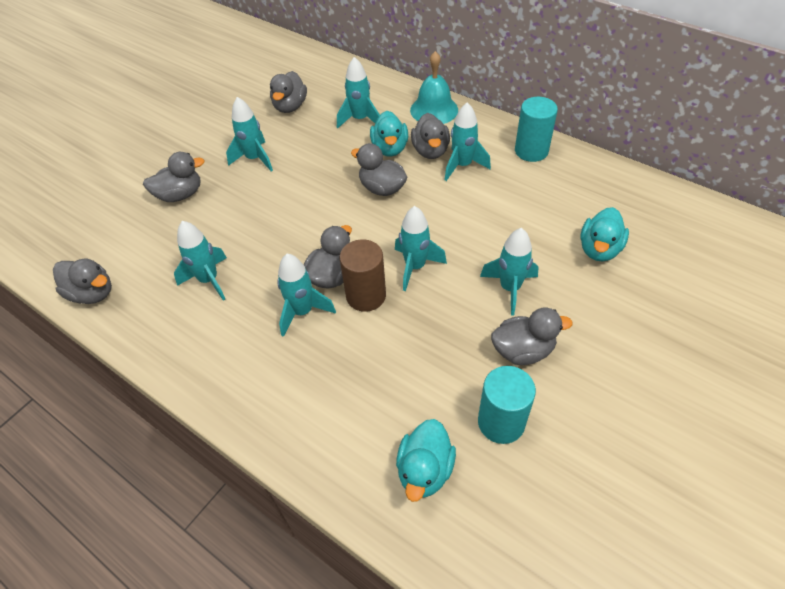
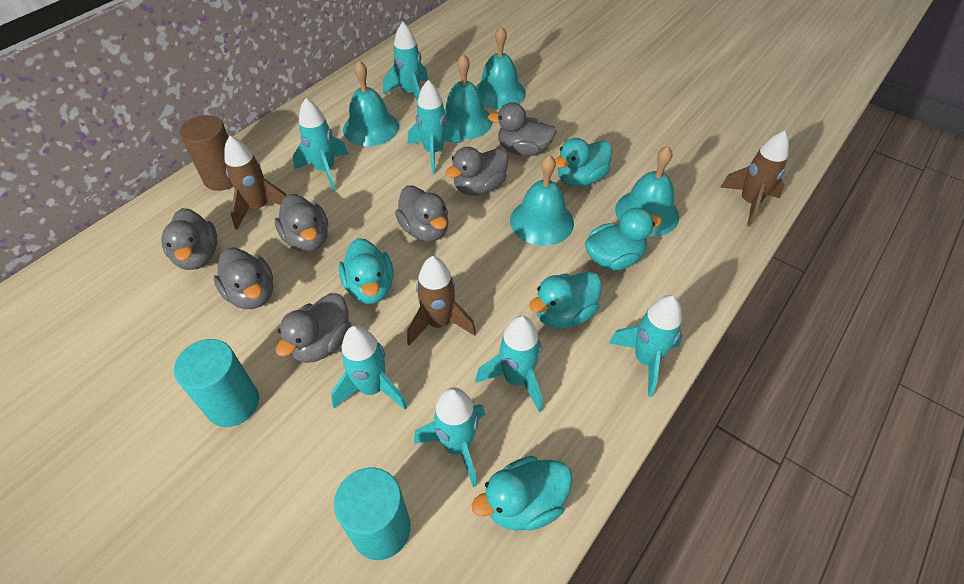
brown rocket: none = 0 -> [224,136,287,229] [407,256,476,346] [720,131,789,227] = 3
turquoise bell: [410,51,458,124] = 1 -> [343,61,399,146] [445,54,493,139] [475,26,526,109] [510,155,574,246] [615,146,679,237] = 5
turquoise duck: [370,111,408,157] [396,419,456,502] [580,207,629,261] = 3 -> [339,238,394,304] [472,456,573,531] [529,272,602,328] [555,138,612,187] [585,208,662,270] = 5

